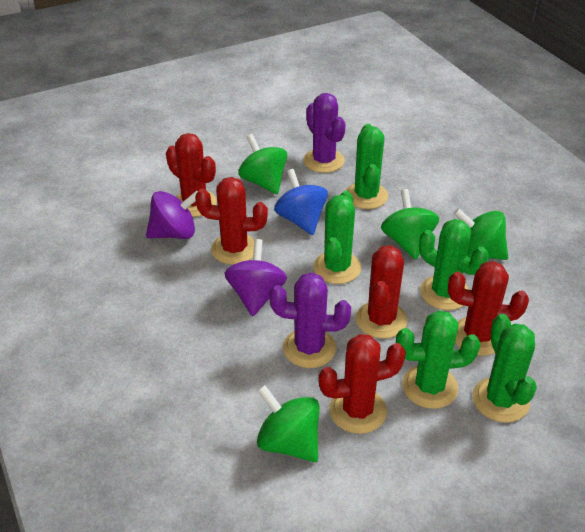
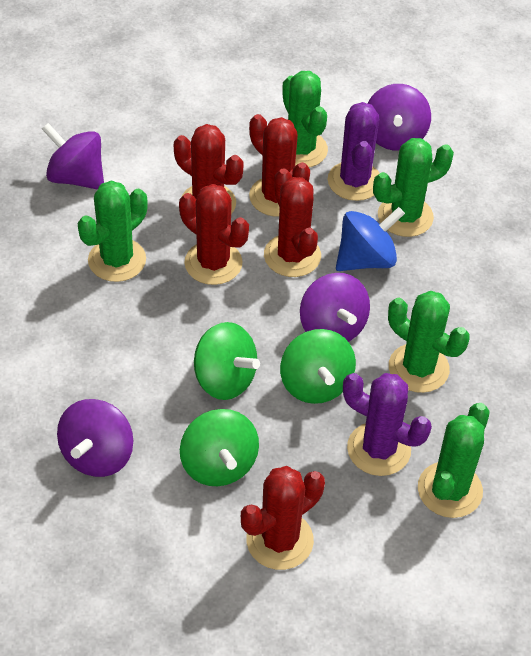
green spinning top: [238,134,287,194] [257,385,320,462] [381,189,439,260] [454,208,508,260] = 4 -> [180,409,259,486] [194,322,260,400] [280,329,356,404] = 3
purple spinning top: [146,191,198,239] [224,239,287,316] = 2 -> [42,123,104,190] [57,399,133,477] [300,273,370,342] [367,84,431,151] = 4

